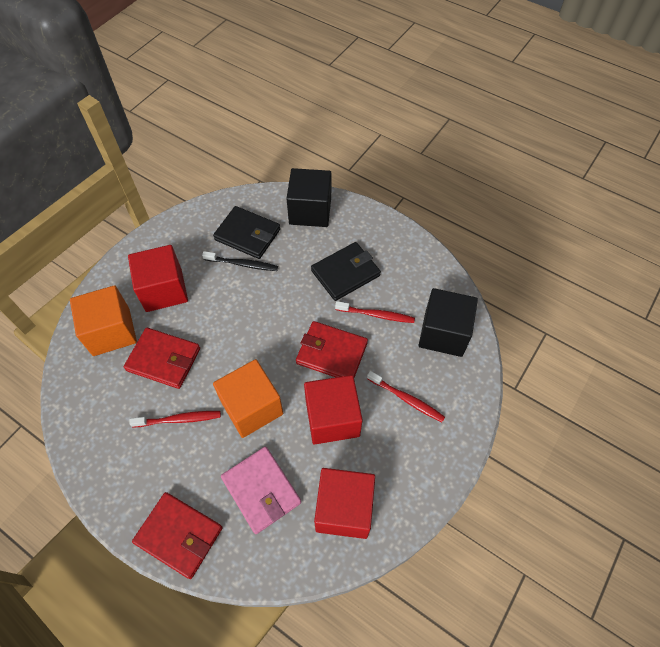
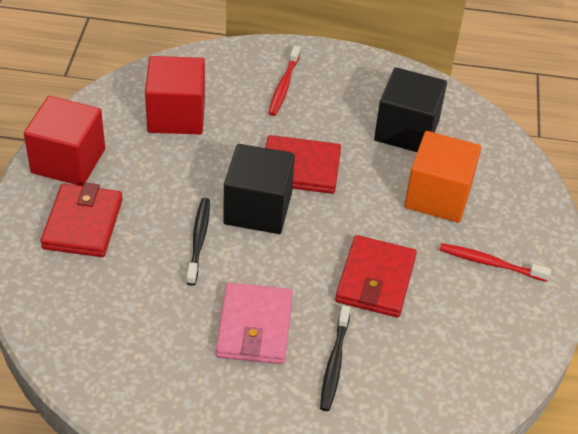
black toothbrush: [202,251,278,271] = 1 -> [187,198,210,285] [320,305,350,411] = 2
black wallet: [213,206,280,259] [311,242,381,301] = 2 -> none = 0
orange cube: [70,285,137,356] [213,359,283,438] = 2 -> [404,131,481,223] = 1
red cube: [128,245,188,312] [304,375,363,444] [314,468,375,539] = 3 -> [24,96,105,186] [145,56,205,134] = 2
red toothbrush: [129,411,221,427] [335,301,415,323] [367,371,445,422] = 3 -> [268,46,300,116] [439,243,551,282] = 2

